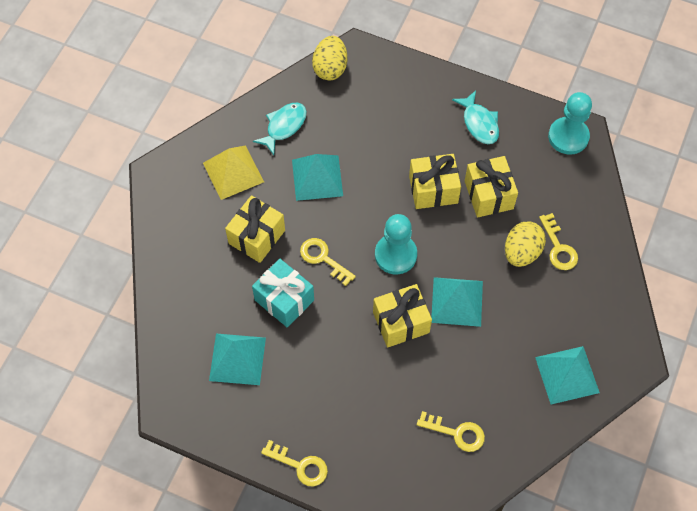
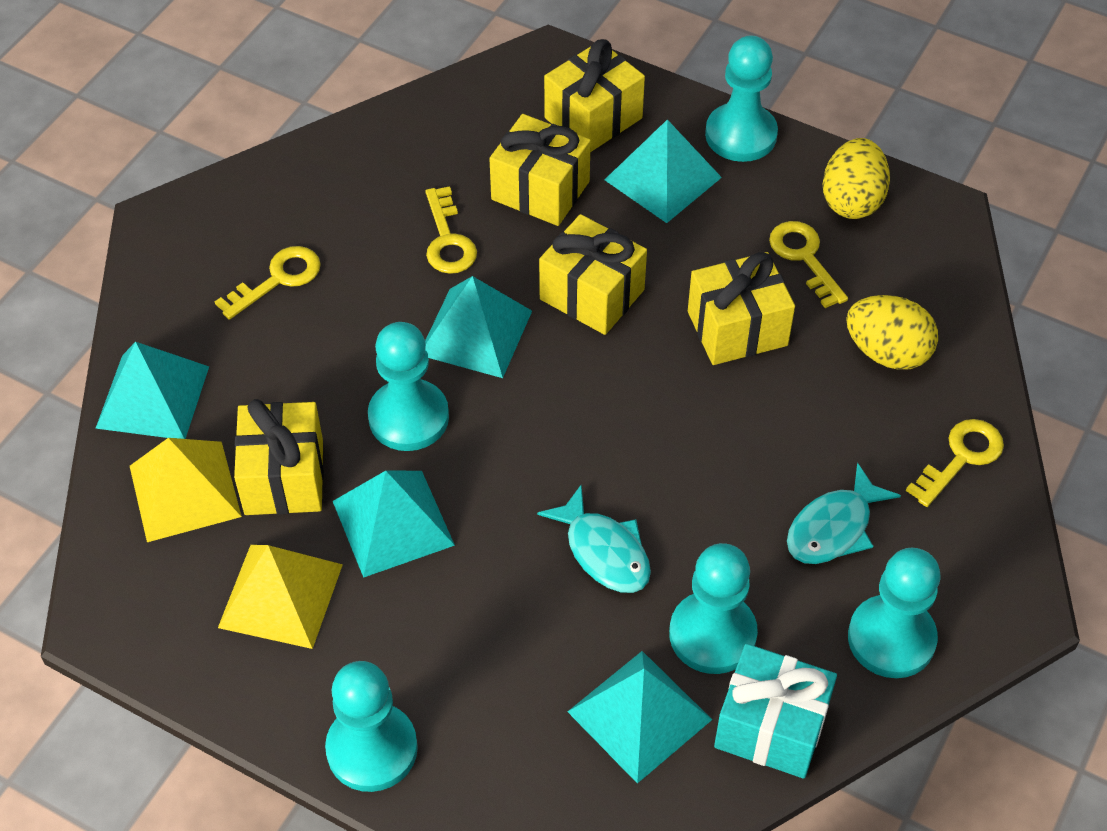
turquoise pawn: [375,214,417,274] [548,92,592,155] = 2 -> [325,661,418,792] [368,322,449,451] [669,543,758,674] [705,35,778,162] [848,548,940,678] = 5
turquoise pyramid: [209,334,266,385] [292,154,343,201] [431,277,483,327] [535,346,600,404] = 4 -> [95,342,209,439] [333,470,455,578] [425,276,532,378] [567,651,712,784] [605,119,722,223] = 5
yellow gift: [225,195,285,263] [373,284,432,347] [409,154,461,209] [465,156,518,218] = 4 -> [234,399,324,515] [489,114,591,226] [539,214,647,335] [544,39,645,152] [688,252,795,365] = 5
yellow pyramid: [203,146,264,200] = 1 -> [130,438,242,542] [218,545,343,649] = 2

